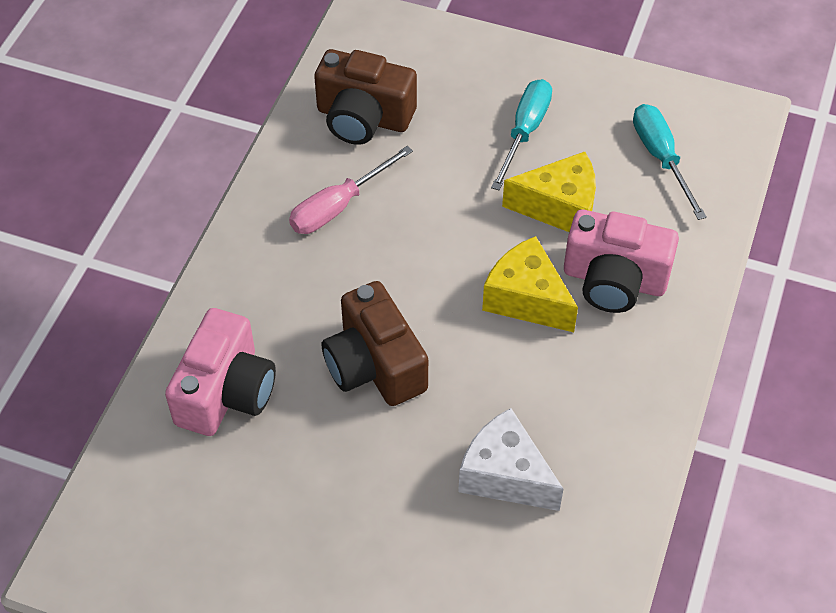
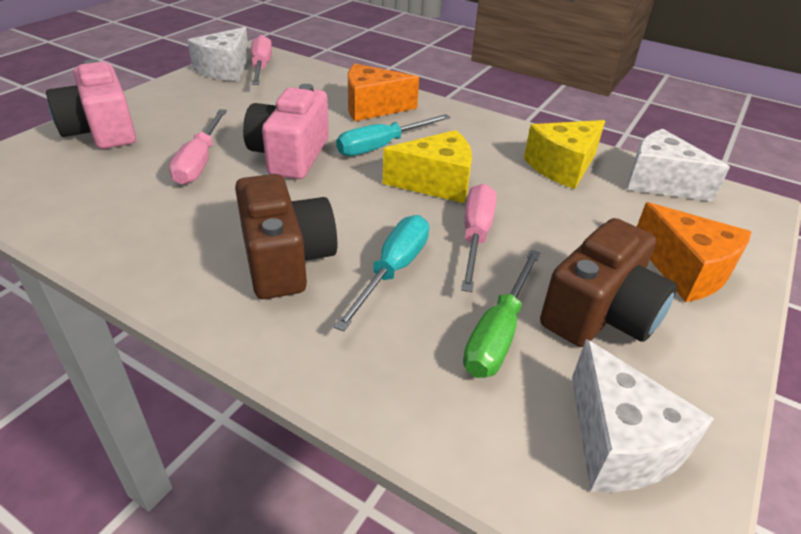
green screwdriver: none = 0 -> [463,250,541,378] = 1
orange cheese: none = 0 -> [348,64,419,121] [637,202,752,302] = 2
pink screwdriver: [289,146,413,234] = 1 -> [169,109,227,185] [251,35,272,85] [461,183,497,292] = 3
white cheese: [458,408,563,511] = 1 -> [187,27,250,81] [572,339,714,492] [627,129,730,202] = 3

